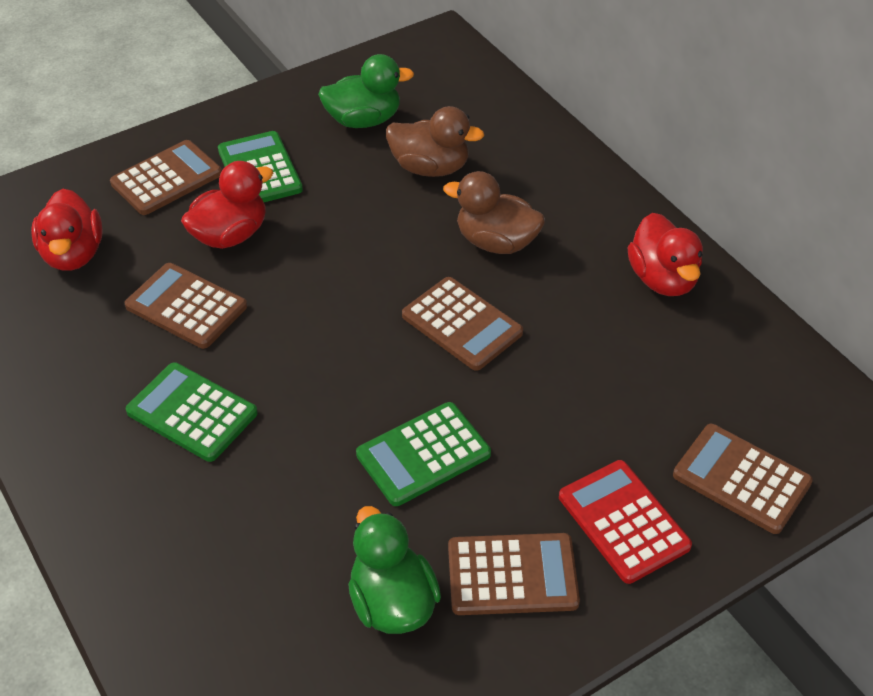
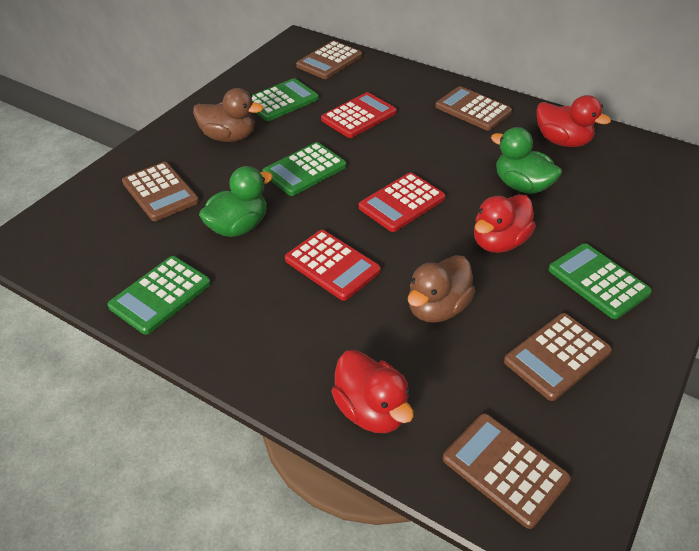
green calculator: [126,362,258,462] [218,131,303,202] [356,402,491,506] = 3 -> [108,256,211,335] [252,78,319,121] [263,142,346,196] [548,243,652,319] = 4
red calculator: [559,460,692,584] = 1 -> [285,230,381,301] [321,92,397,138] [358,172,445,232] = 3

